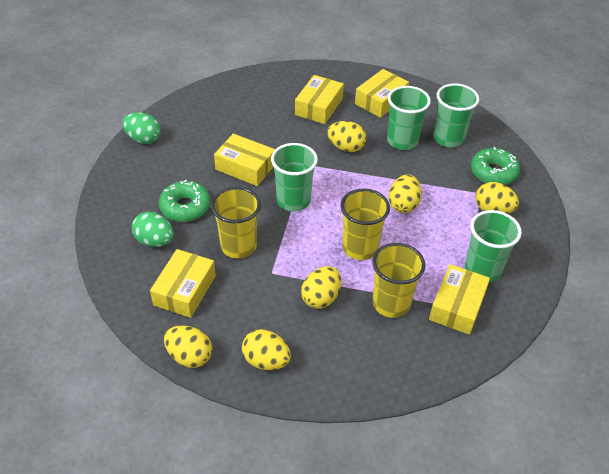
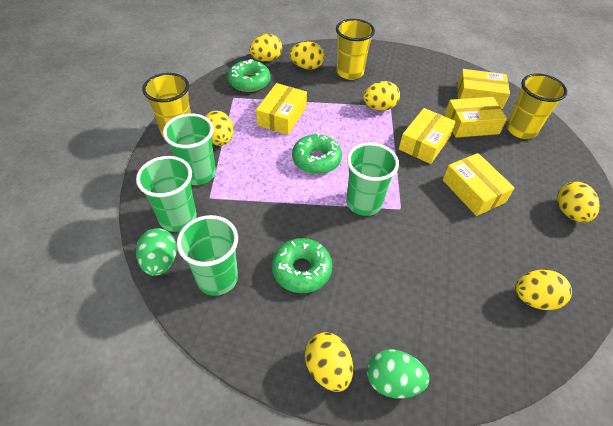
green donut: [159,180,211,222] [471,147,520,185] = 2 -> [227,59,270,92] [272,238,333,293] [292,133,342,174] = 3
yellow egg: [164,325,212,368] [242,329,291,370] [301,266,341,309] [327,121,367,152] [389,174,422,213] [475,182,519,214] = 6 -> [205,111,234,146] [249,34,282,62] [289,42,324,70] [305,332,353,392] [363,81,400,111] [515,270,572,310] [557,182,600,223] = 7

